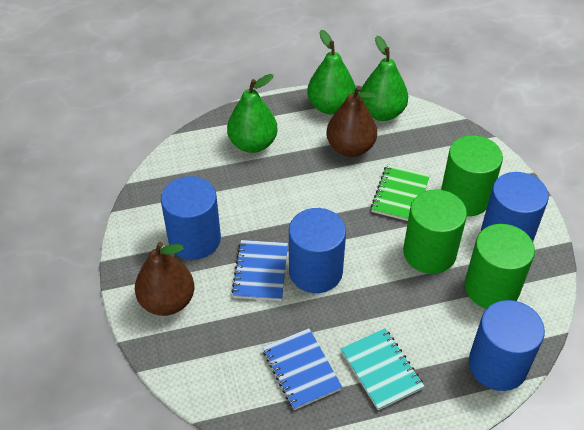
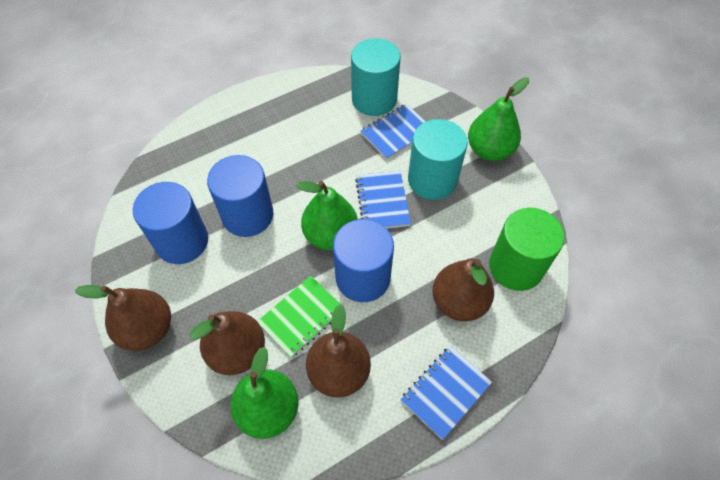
blue cylinder: [161,176,221,260] [289,208,346,293] [469,300,545,391] [481,172,549,241] = 4 -> [133,182,208,264] [207,155,274,237] [333,219,394,302] = 3
blue notebook: [231,240,288,301] [263,328,343,410] = 2 -> [355,171,411,229] [361,104,426,160] [401,346,492,440] = 3
brown pear: [135,242,194,316] [326,86,377,157] = 2 -> [75,285,171,351] [189,311,265,375] [306,304,371,397] [433,258,494,321] = 4
green cylinder: [403,189,467,274] [441,135,503,216] [465,224,535,309] = 3 -> [489,208,565,291] = 1
turquoise cylinder: none = 0 -> [351,38,401,116] [408,119,468,200] = 2
turquoise notebook: [341,328,424,410] = 1 -> none = 0

